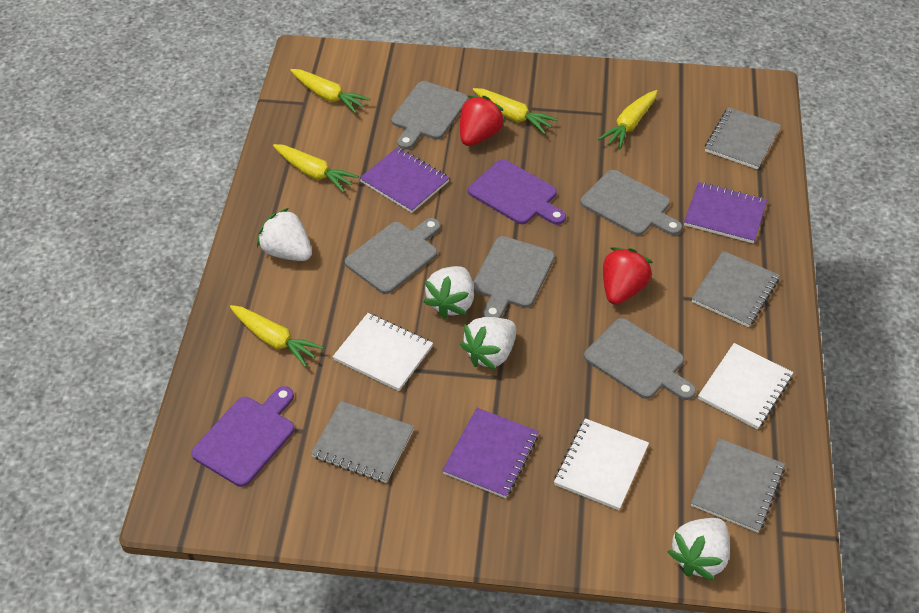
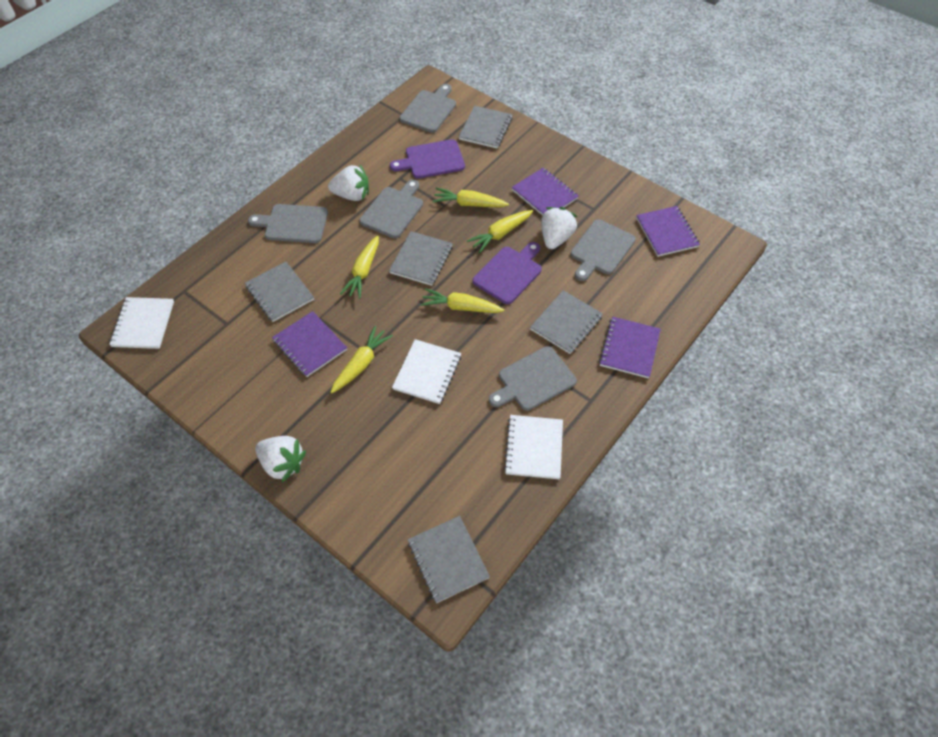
grey notebook: [311,401,414,483] [691,438,785,533] [692,251,780,327] [705,107,781,170] = 4 -> [245,262,314,322] [389,231,453,286] [407,516,490,603] [459,106,513,148] [530,290,603,354] = 5
purple notebook: [360,147,449,213] [442,408,539,498] [684,182,767,243] = 3 -> [272,311,347,377] [511,168,579,216] [599,317,661,378] [636,206,700,257] = 4
red strawberry: [460,96,505,146] [603,247,653,305] = 2 -> none = 0
white strawberry: [257,208,312,261] [424,266,474,319] [460,317,516,370] [668,518,730,581] = 4 -> [255,436,306,482] [328,165,369,201] [541,207,578,249] = 3

